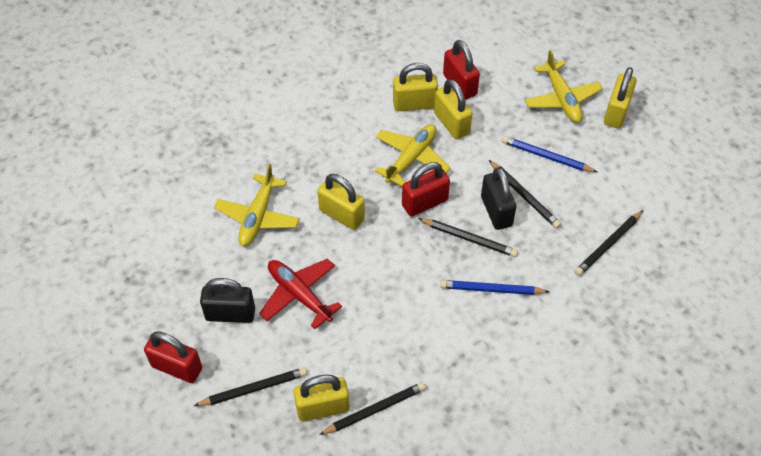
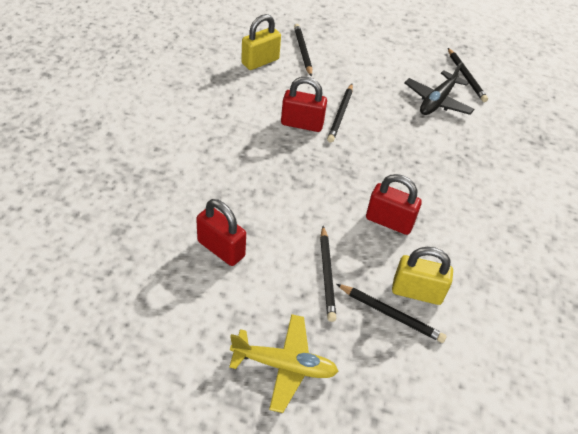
black padlock: [200,278,255,323] [481,167,516,230] = 2 -> none = 0
black plane: none = 0 -> [404,62,474,115] = 1
blue pencil: [440,280,550,295] [502,136,597,172] = 2 -> none = 0
red plane: [259,258,342,329] = 1 -> none = 0
yellow padlock: [293,375,350,422] [317,174,365,230] [393,63,438,111] [434,79,472,139] [604,67,637,128] = 5 -> [241,14,281,70] [392,247,453,305] = 2
yellow plane: [214,164,300,246] [375,124,450,187] [525,50,603,123] = 3 -> [229,314,339,413] = 1

